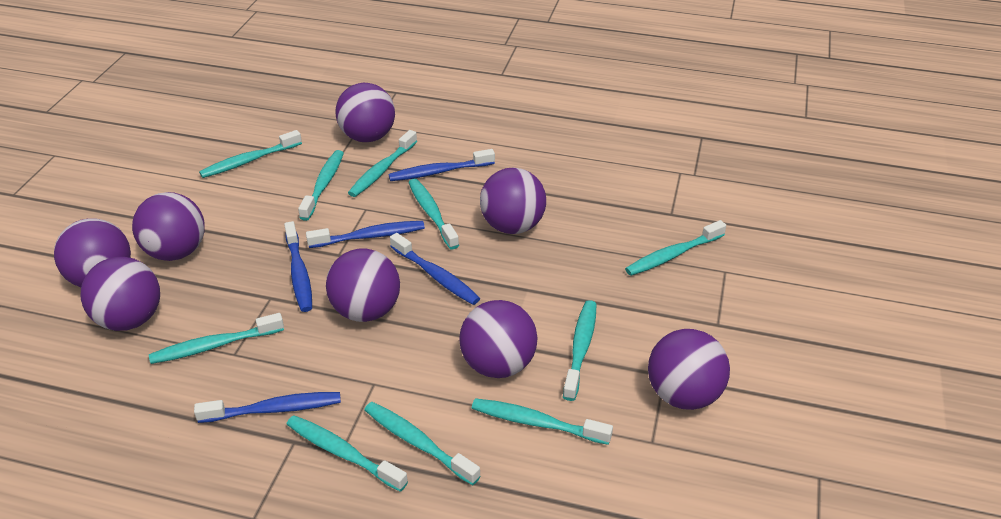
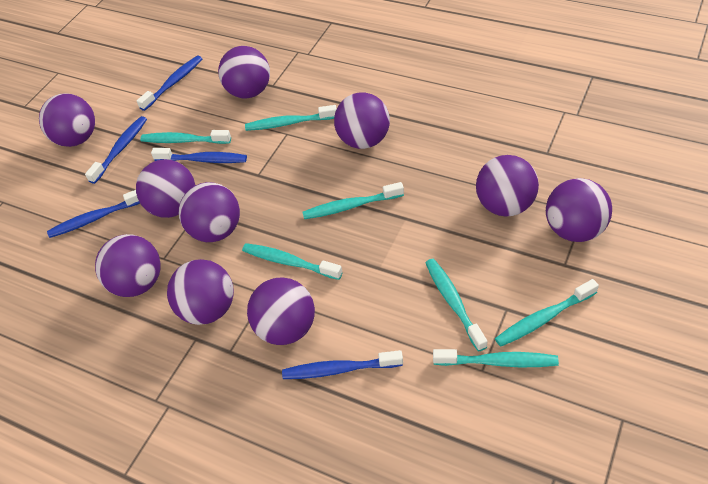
purple ball: [54,218,131,287] [81,257,160,331] [132,192,205,261] [326,249,400,322] [336,83,395,142] [459,300,537,378] [480,168,546,234] [648,329,730,410] = 8 -> [39,93,95,147] [95,234,161,297] [136,159,195,218] [167,259,234,325] [179,182,240,242] [218,46,270,98] [247,277,315,345] [334,93,390,149] [476,155,539,217] [546,178,612,242] = 10
turquoise toothbrush: [149,313,284,364] [199,130,302,178] [286,415,408,492] [298,150,344,221] [348,130,417,197] [364,402,480,485] [408,179,459,250] [472,398,613,445] [563,300,596,401] [625,220,726,276] = 10 -> [140,130,231,144] [242,243,343,280] [245,105,337,131] [302,182,404,219] [426,259,487,352] [433,349,559,367] [495,279,599,347] = 7

